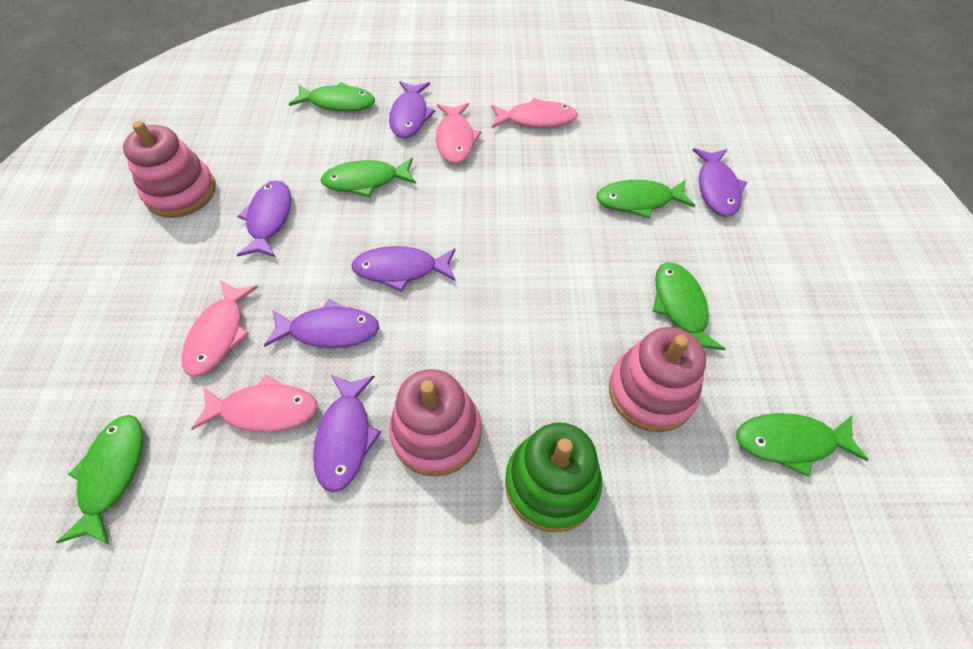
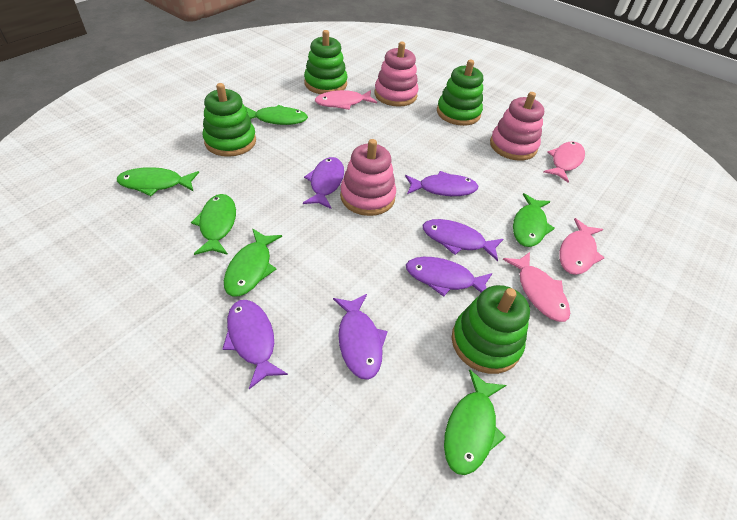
green stacking toy: [505,422,602,532] = 1 -> [203,83,256,157] [304,30,348,94] [437,60,483,126] [452,285,530,374] = 4

